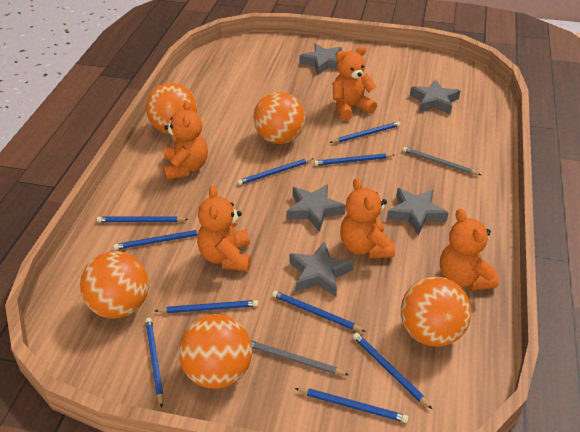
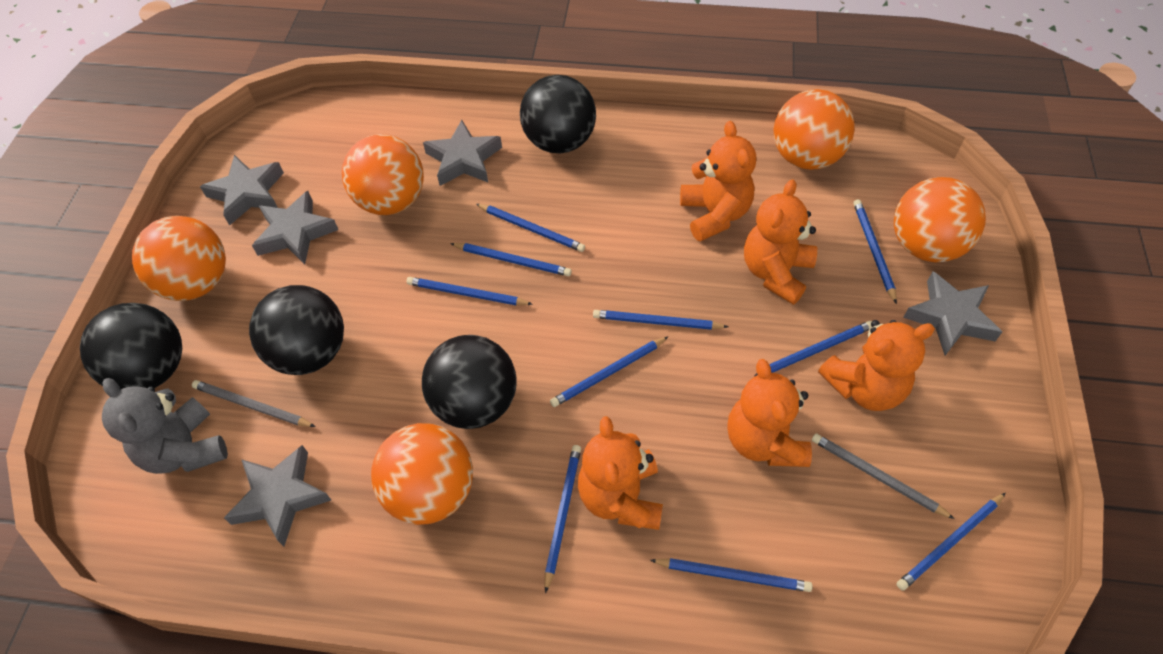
black ball: none = 0 -> [80,303,182,390] [249,285,344,375] [422,335,517,429] [520,75,596,154] = 4
grey teddy bear: none = 0 -> [102,378,228,474] = 1

